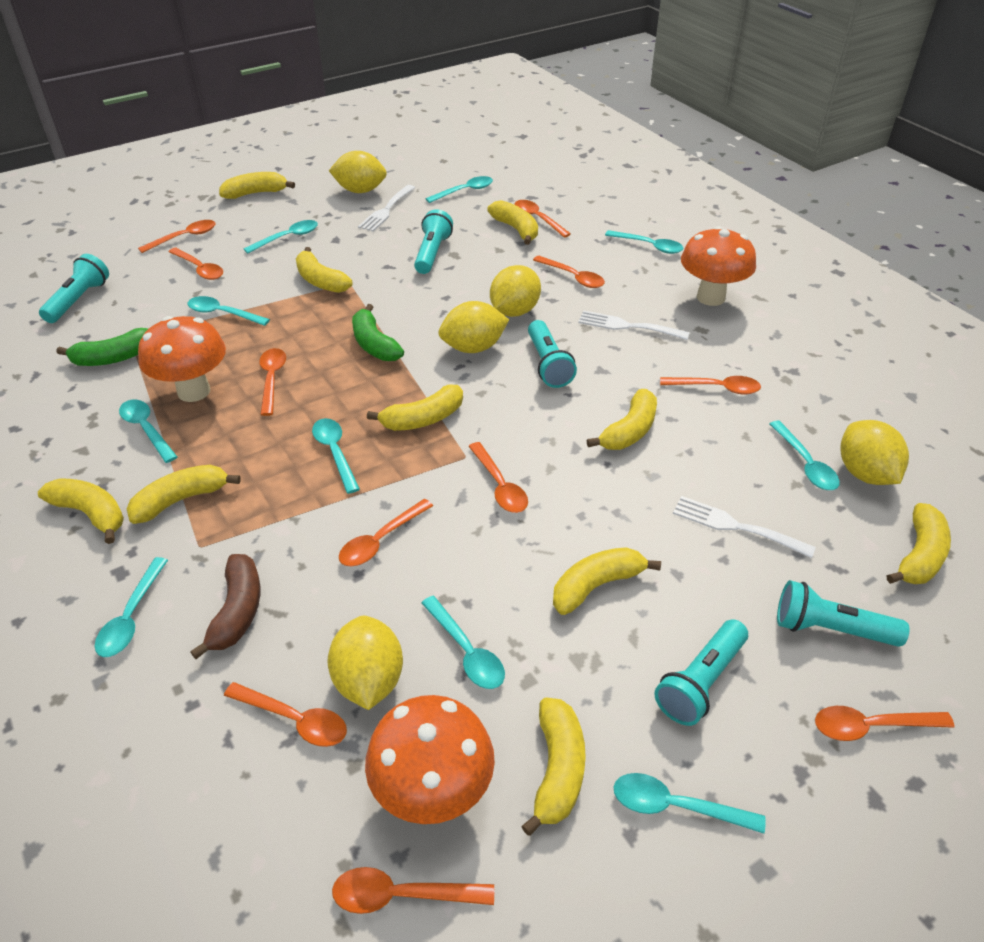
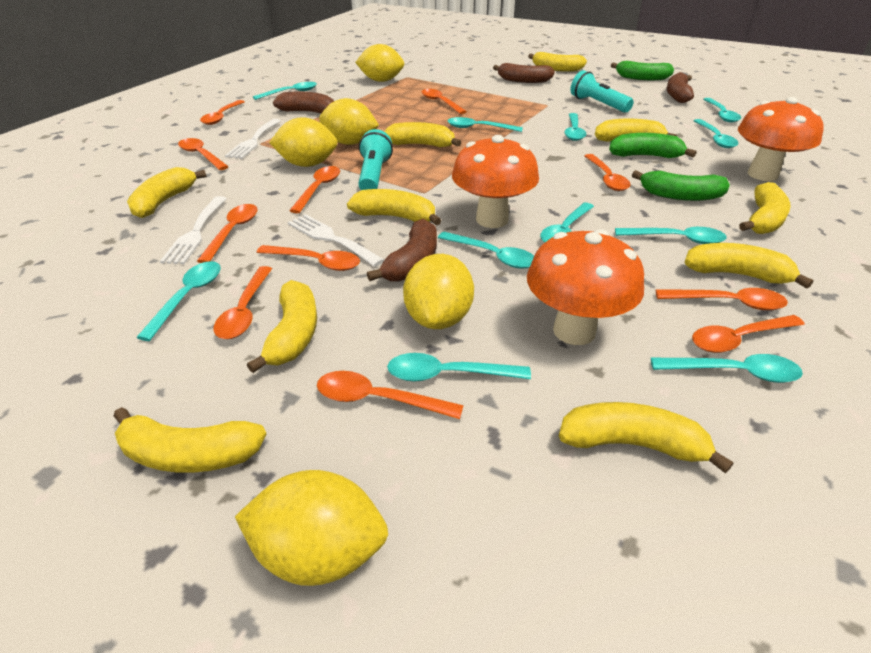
brown banana: [190,554,260,659] = 1 -> [273,92,334,114] [367,219,437,282] [493,63,555,83] [666,72,694,103] = 4
green banana: [57,328,149,366] [352,304,404,361] = 2 -> [609,133,697,158] [611,61,674,80] [632,170,730,201] = 3
turquoise flashlight: [39,254,109,323] [414,209,453,274] [528,320,577,388] [654,619,748,726] [777,580,910,647] = 5 -> [358,129,393,190] [571,70,634,113] = 2
turquoise spoon: [95,557,168,657] [119,399,177,463] [188,296,270,326] [243,220,318,253] [312,418,360,494] [421,596,505,689] [426,176,493,203] [605,230,683,254] [614,773,766,834] [769,420,840,490] = 10 -> [136,261,221,341] [253,82,317,100] [387,353,531,382] [438,232,534,268] [447,117,523,132] [540,203,594,242] [564,113,586,141] [615,227,727,244] [651,354,803,383] [694,119,739,148] [703,98,741,123] = 11

